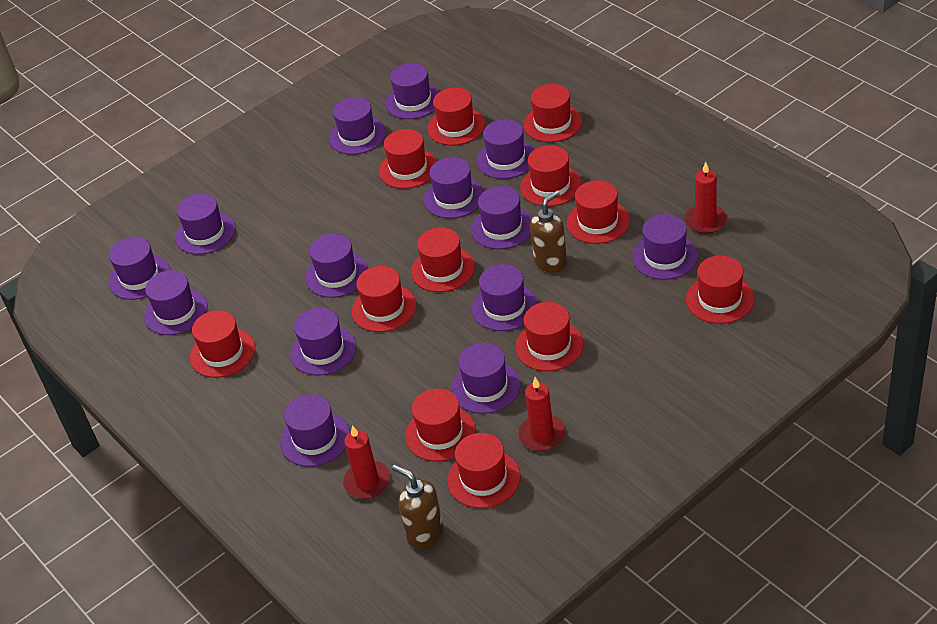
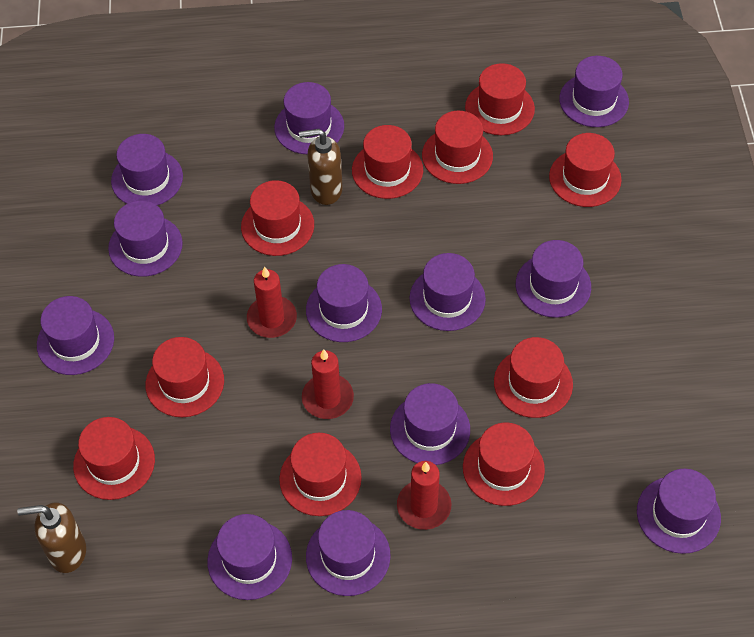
purple hat: [109,237,170,300] [144,270,208,335] [175,193,235,255] [280,394,350,467] [290,308,356,375] [305,233,368,298] [329,97,386,155] [385,63,440,119] [424,157,484,218] [451,343,521,414] [471,186,532,249] [472,264,538,331] [476,119,534,179] [632,214,698,280] = 14 -> [37,296,114,375] [108,201,183,277] [111,134,183,205] [207,514,292,600] [274,82,344,155] [306,264,382,342] [306,510,391,596] [390,383,470,465] [409,253,486,331] [516,240,591,318] [559,56,629,127] [637,469,721,554] = 12
red hat: [190,310,255,378] [352,266,416,332] [379,129,437,189] [405,388,476,462] [411,227,475,292] [427,88,485,145] [447,433,521,508] [515,302,584,371] [520,145,582,207] [524,84,582,142] [566,180,630,244] [686,255,754,324] = 12 -> [73,417,155,500] [145,337,224,417] [241,180,314,256] [279,433,362,516] [352,125,423,199] [422,111,493,184] [463,423,545,506] [465,63,535,135] [494,337,573,418] [549,133,622,207] = 10

